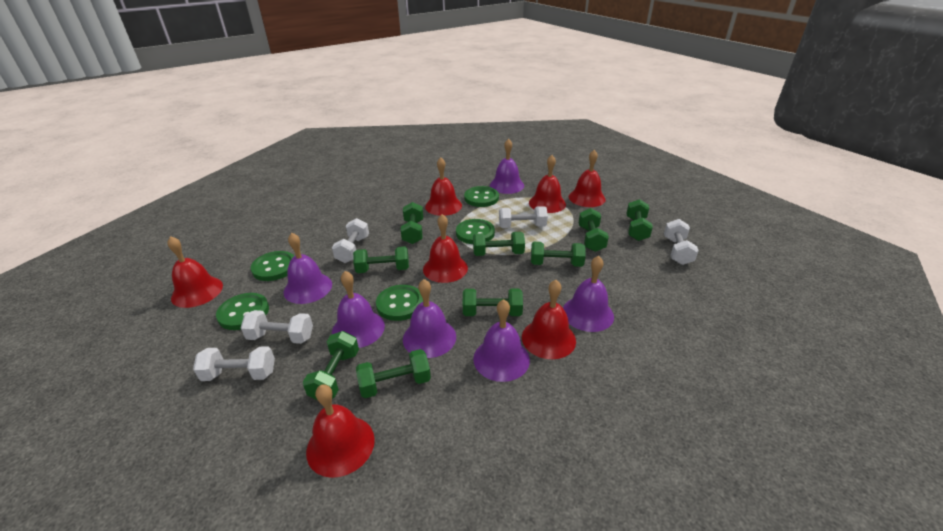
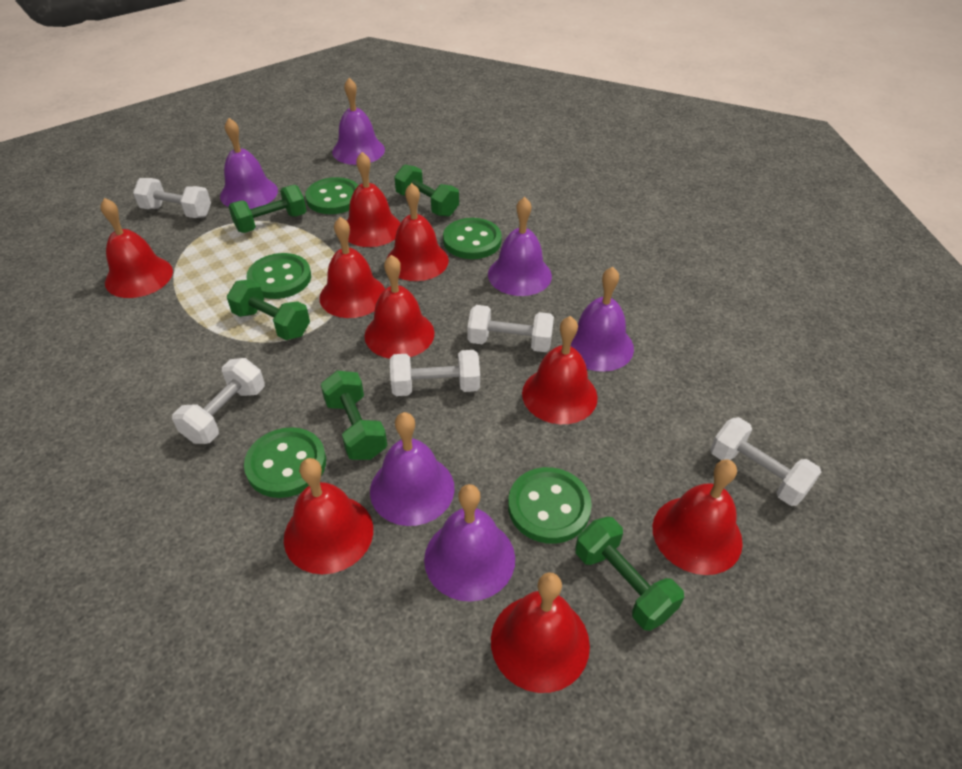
green dumbbell: [303,331,359,400] [353,246,409,273] [356,349,431,398] [401,202,423,244] [463,289,523,316] [473,232,525,256] [531,242,586,267] [579,208,609,252] [627,199,653,241] = 9 -> [227,279,310,340] [228,185,307,233] [321,371,387,460] [394,164,459,217] [575,517,684,631] = 5
red bell: [167,236,223,308] [306,384,375,478] [423,214,468,283] [425,158,462,216] [522,280,576,359] [529,155,566,213] [569,150,606,207] = 7 -> [101,198,173,298] [284,458,373,574] [319,217,385,318] [347,152,400,247] [364,255,434,359] [387,183,449,281] [491,572,590,693] [522,316,598,424] [653,459,743,575] = 9

